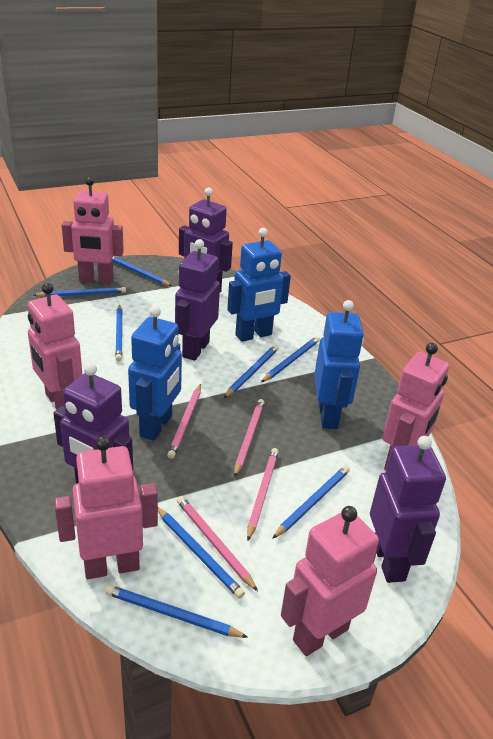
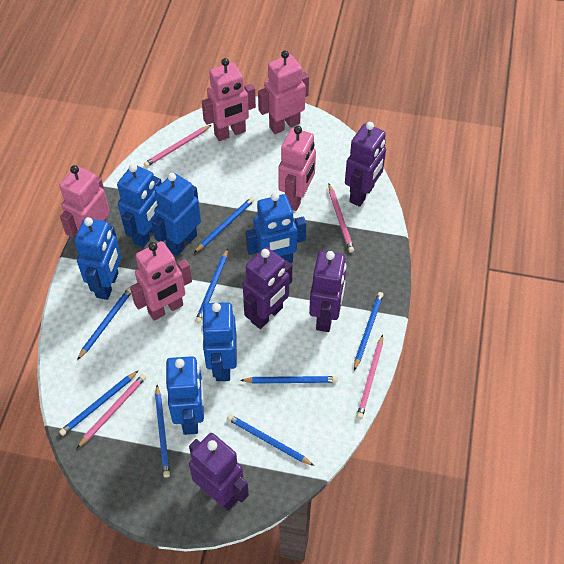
blue robot: [128,306,182,441] [227,228,291,342] [314,300,364,429] = 3 -> [74,217,121,300] [117,164,162,248] [152,173,201,256] [166,356,204,435] [201,302,237,381] [246,192,306,263] = 6

